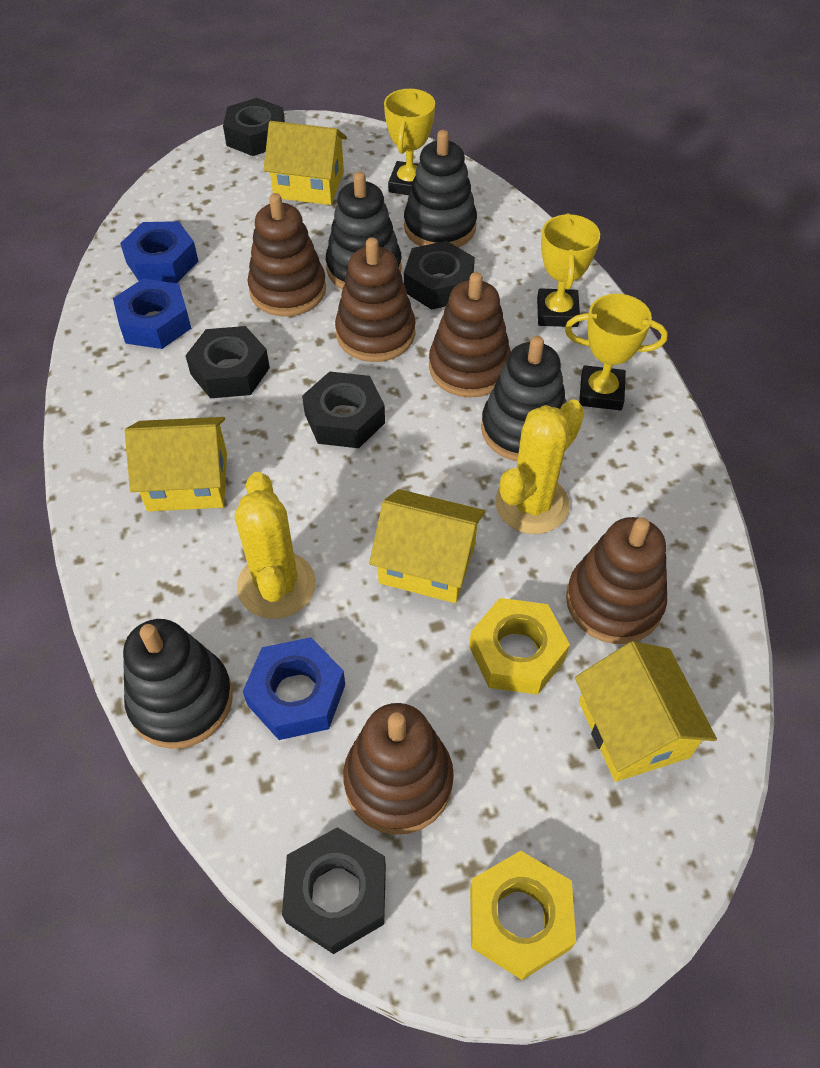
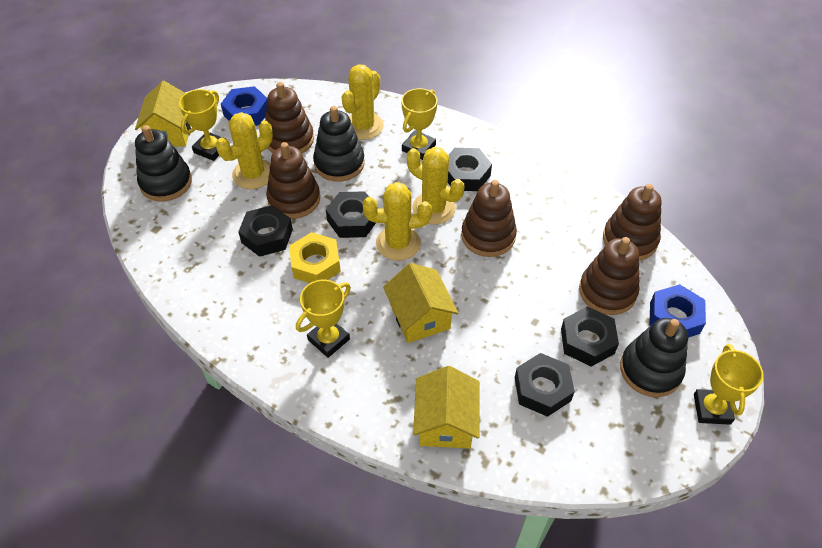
black stacking toy: [123,619,233,749] [326,171,402,289] [404,130,477,248] [481,336,566,461] = 4 -> [135,125,192,202] [313,106,365,182] [620,318,688,397] = 3
blue nut: [113,279,191,349] [120,221,198,283] [243,637,345,740] = 3 -> [221,86,268,126] [649,284,706,338] = 2
yellow cactus: [235,472,316,619] [495,399,585,534] = 2 -> [216,112,273,189] [342,64,384,140] [363,182,432,261] [407,147,464,225] = 4
yellow house: [125,417,227,512] [264,121,347,205] [369,489,485,603] [575,641,717,782] = 4 -> [135,81,191,146] [383,263,458,343] [413,366,479,448] = 3
yellow nut: [469,598,570,695] [470,851,576,980] = 2 -> [289,232,341,283] = 1
yellow trophy: [384,89,435,195] [537,213,600,327] [565,294,668,410] = 3 -> [179,89,227,161] [296,280,351,358] [401,88,437,160] [694,344,764,425] = 4

